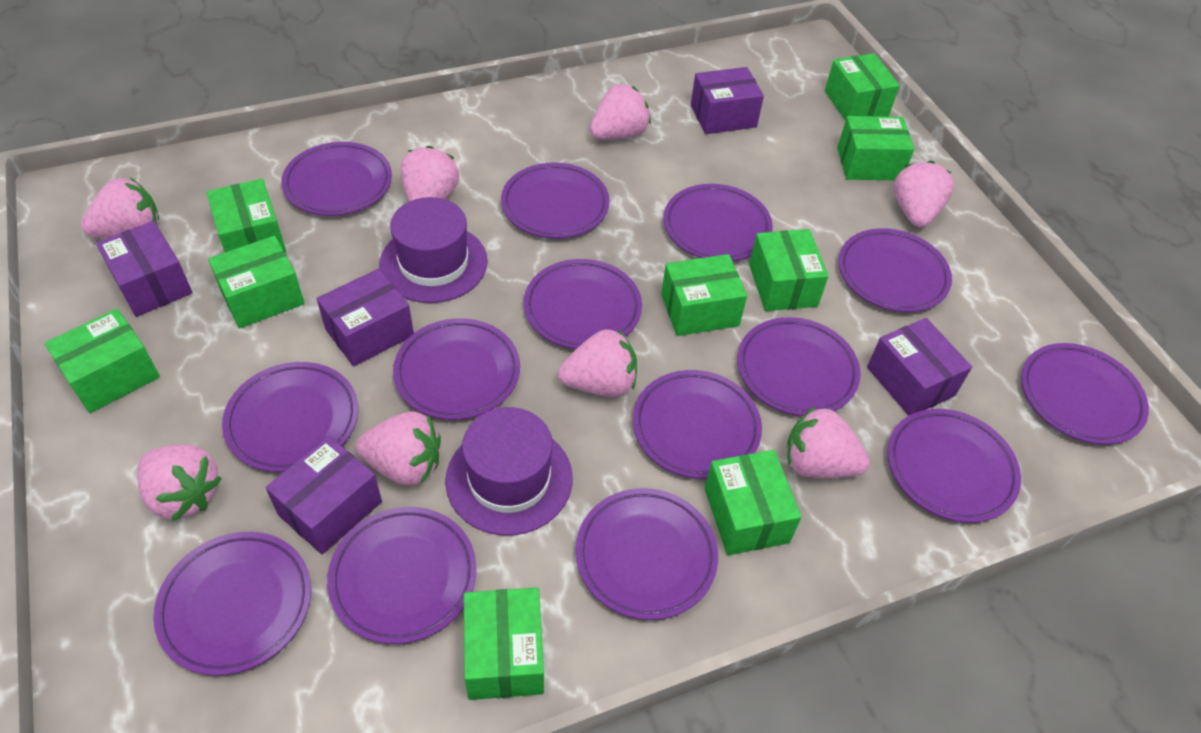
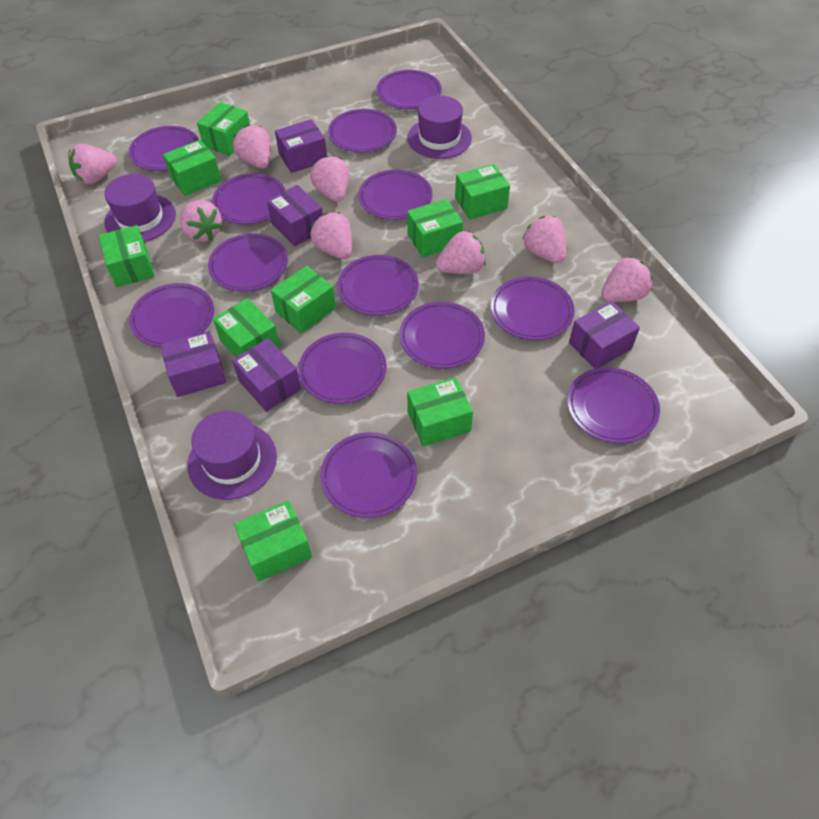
purple hat: [379,197,488,303] [445,407,573,536] = 2 -> [104,174,176,242] [187,411,277,500] [407,96,472,159] = 3
purple plate: [153,532,311,676] [222,362,359,472] [281,142,392,216] [327,507,477,644] [393,318,520,420] [501,162,610,239] [524,259,642,349] [575,488,718,620] [633,370,762,479] [664,184,773,261] [737,317,861,416] [838,228,952,312] [887,409,1021,523] [1021,343,1149,445] = 14 -> [129,126,199,171] [129,283,214,347] [208,233,288,291] [212,174,286,224] [298,333,387,404] [320,432,417,518] [328,109,397,152] [337,255,419,316] [358,170,432,220] [376,70,442,109] [399,302,485,369] [490,277,574,340] [567,367,660,443] = 13

